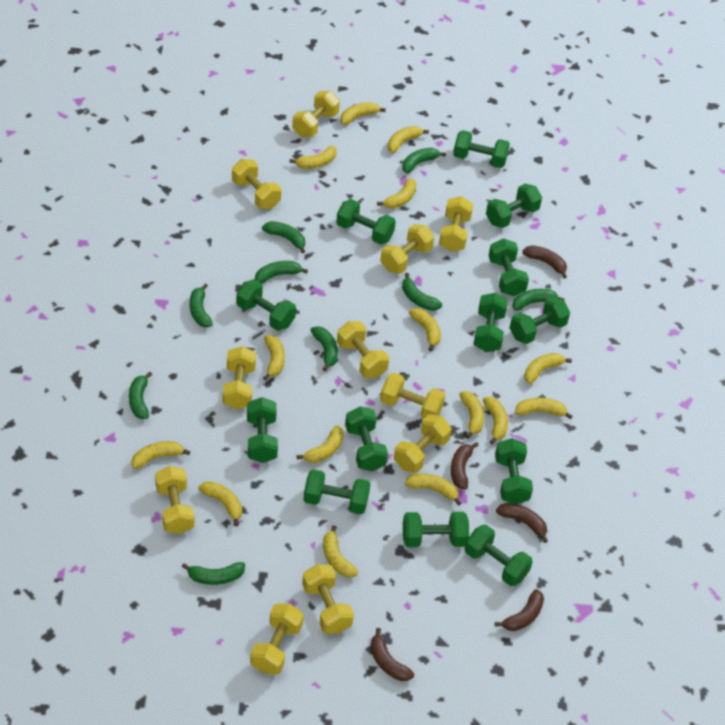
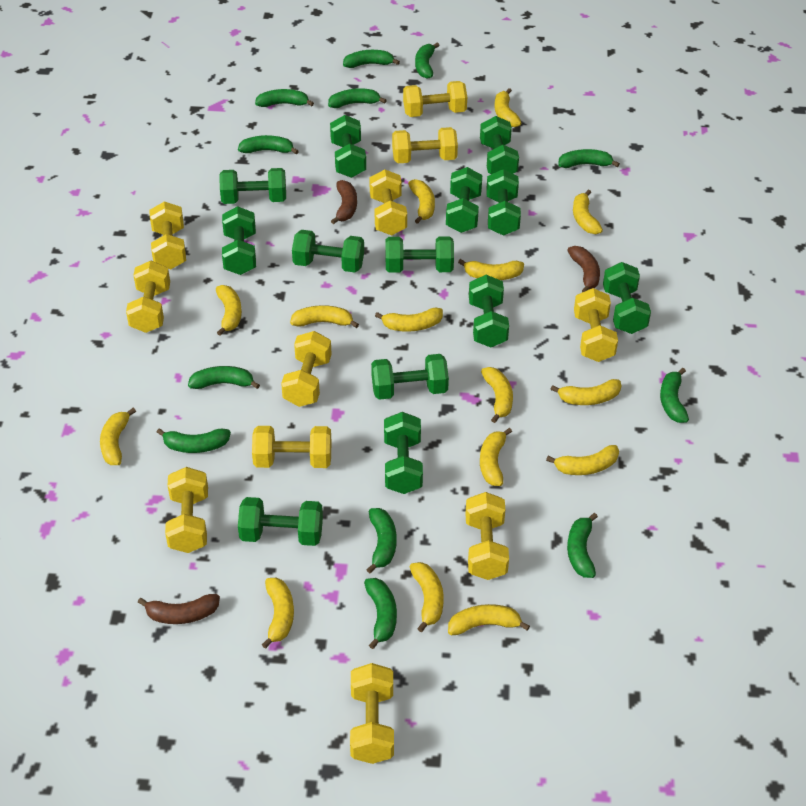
brown banana: [370,628,414,681] [451,442,479,489] [495,589,544,631] [496,503,548,543] [522,245,567,279] = 5 -> [138,594,220,624] [331,180,357,224] [568,246,600,292] = 3
green banana: [129,372,152,419] [182,562,245,585] [190,283,213,327] [255,261,308,283] [262,221,305,253] [311,326,338,371] [402,148,446,173] [402,273,442,311] [512,289,564,311] = 9 -> [157,428,231,453] [188,366,260,389] [238,135,299,154] [255,89,314,107] [328,88,387,108] [343,50,400,68] [364,578,397,649] [366,508,396,573] [415,43,440,79] [558,149,620,168] [567,513,598,578] [660,368,689,423] = 12

